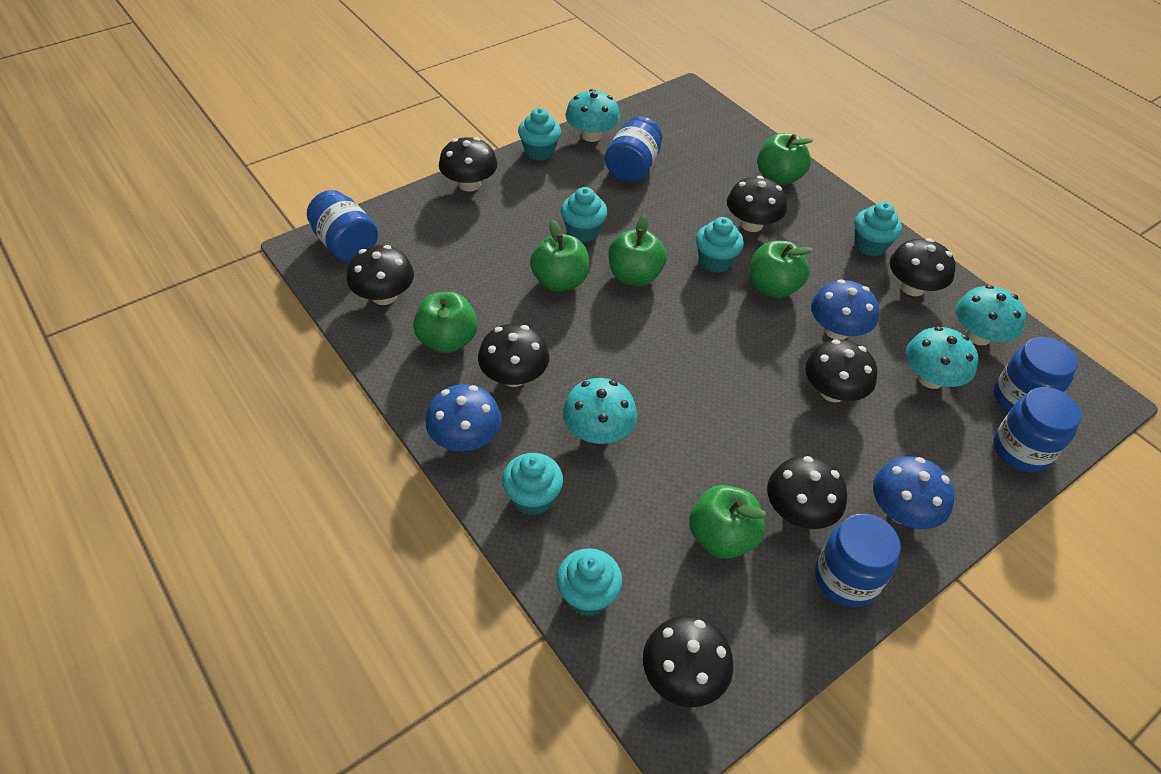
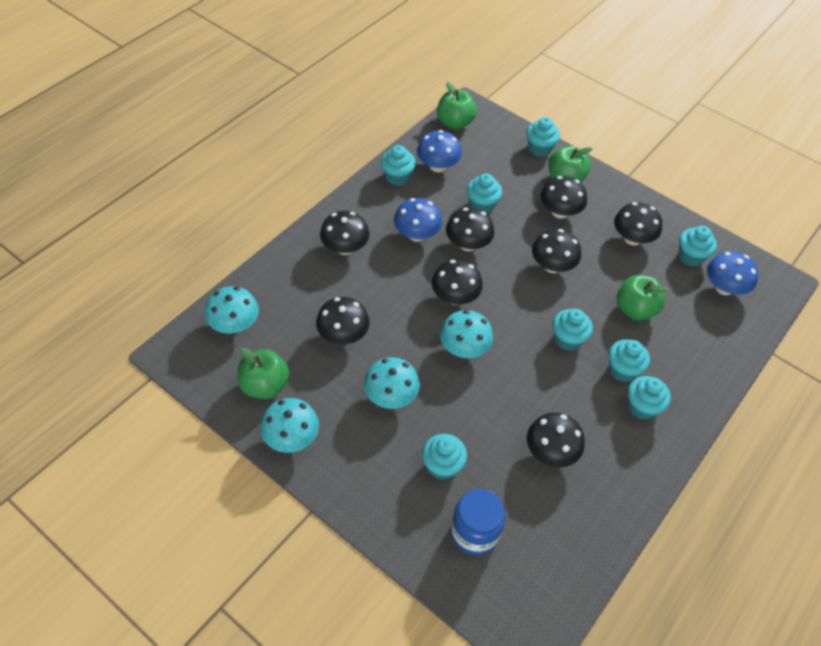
blue jar: [307,190,378,262] [605,116,662,182] [815,514,901,607] [993,387,1082,473] [994,337,1078,413] = 5 -> [451,489,505,555] = 1
green apple: [413,292,478,353] [530,220,589,292] [608,215,667,286] [689,485,766,559] [749,241,813,298] [757,133,814,185] = 6 -> [238,348,289,399] [437,82,477,129] [548,146,593,182] [617,275,668,320] = 4
turquoise cupcake: [502,453,563,516] [518,108,561,161] [557,548,622,616] [561,187,608,242] [696,217,744,273] [854,202,902,256] = 6 -> [381,145,416,186] [422,434,467,480] [467,173,502,214] [526,117,560,157] [553,309,593,351] [608,339,650,382] [628,376,671,420] [678,226,717,267] = 8

